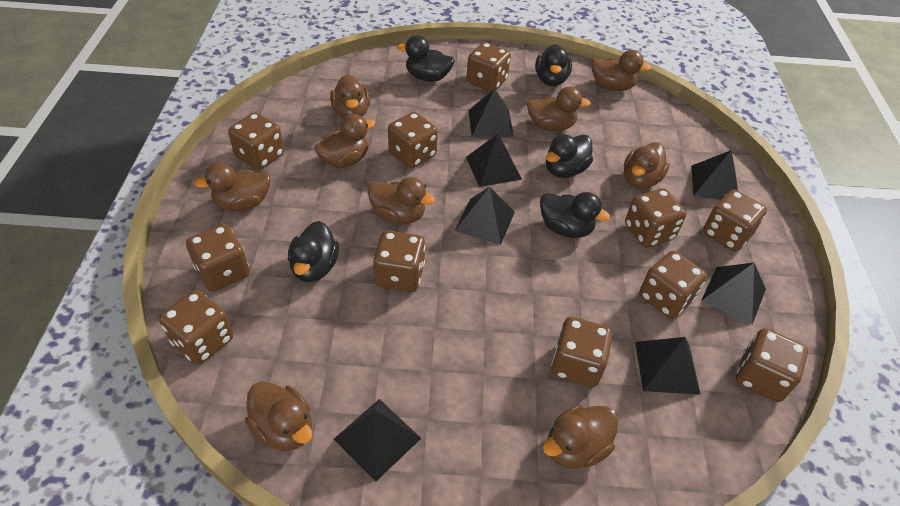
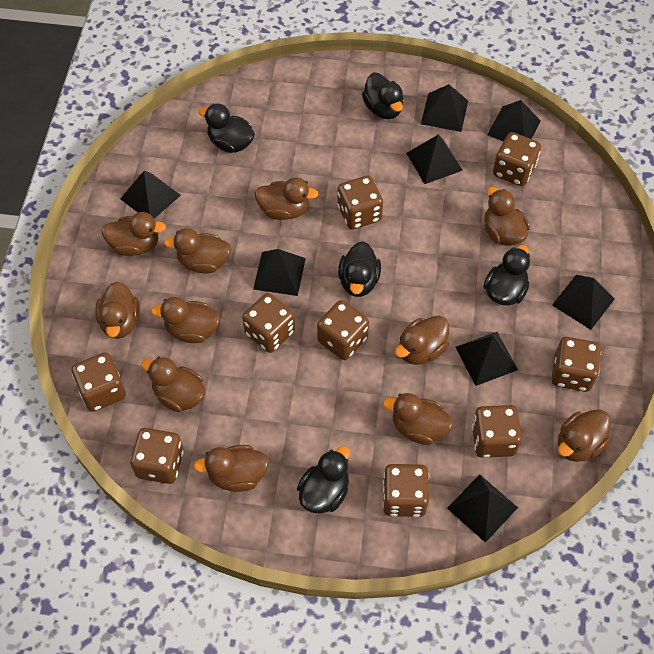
black pyramid: [334,399,421,482] [455,187,515,245] [466,134,522,187] [469,89,514,137] [635,337,701,395] [691,150,738,200] [701,263,766,324] = 7 -> [120,171,181,219] [253,249,306,296] [406,135,463,184] [421,84,468,132] [447,474,518,543] [455,332,518,386] [487,100,541,142] [552,275,615,330] = 8
brown dice: [159,290,233,365] [186,224,250,292] [228,112,284,170] [373,230,425,292] [388,112,438,169] [466,42,511,92] [551,317,613,387] [625,188,686,248] [639,251,707,319] [703,190,767,252] [736,328,808,402] = 11 -> [71,352,126,412] [130,428,184,484] [242,293,295,353] [317,300,369,360] [337,175,383,230] [383,464,429,517] [472,405,522,458] [493,132,541,186] [552,337,601,392] = 9
brown duck: [194,162,271,211] [245,381,313,451] [314,114,375,168] [330,74,370,118] [368,177,435,224] [527,87,591,131] [542,405,618,469] [592,50,651,91] [624,142,670,189] = 9 -> [95,281,140,339] [101,212,166,256] [141,357,205,412] [151,297,221,343] [164,228,231,274] [193,445,269,492] [254,177,318,220] [383,393,453,445] [395,316,449,365] [484,187,530,246] [558,410,611,462] = 11

